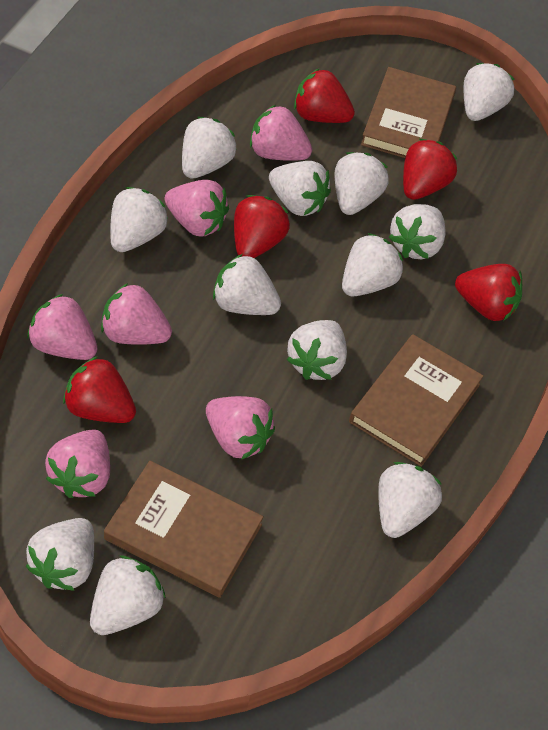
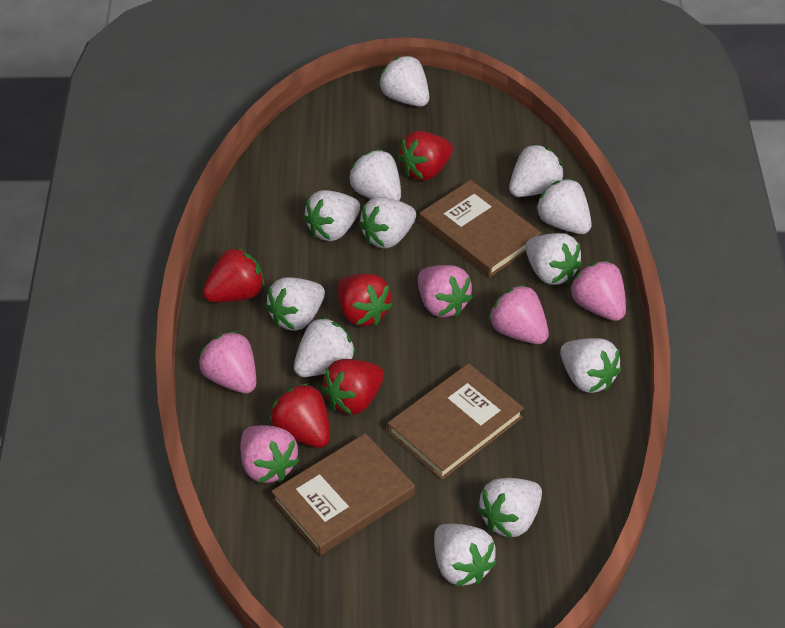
pink strawberry: [27,294,97,360] [45,429,110,498] [101,283,172,345] [165,180,229,237] [206,396,275,460] [250,105,312,161] = 6 -> [199,331,256,394] [240,425,299,483] [418,265,473,317] [489,284,549,344] [569,261,626,321] = 5

